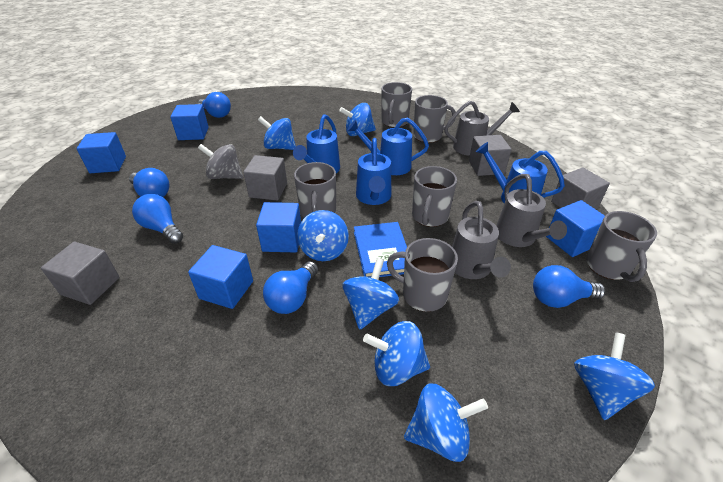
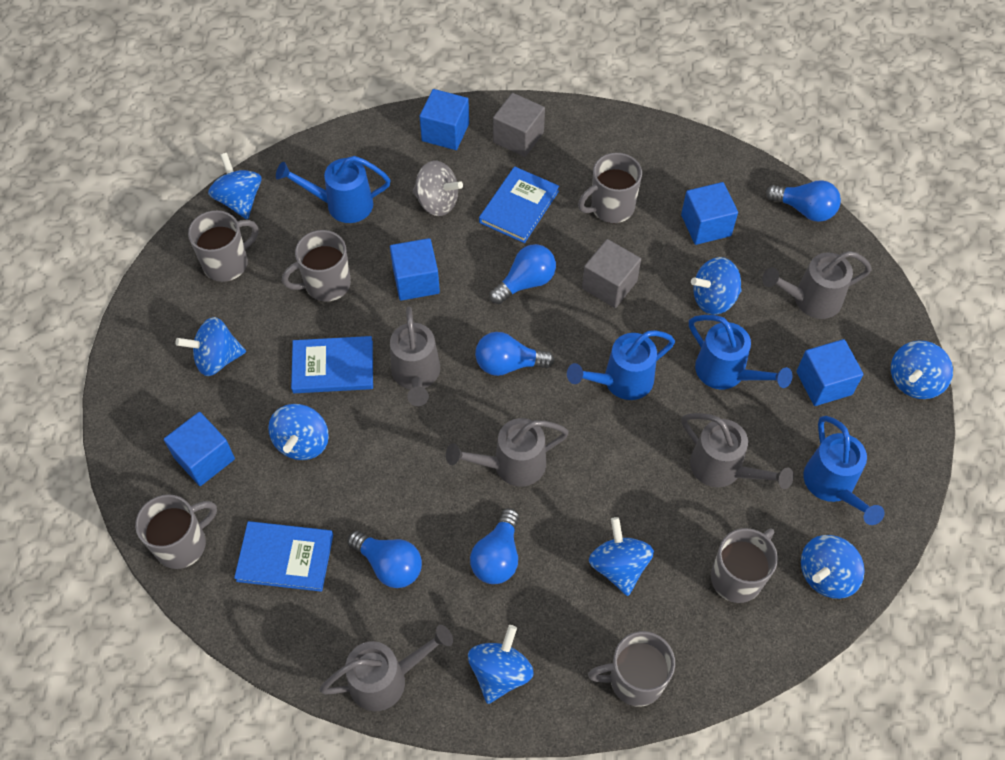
blue book: [354,222,407,278] = 1 -> [234,521,333,592] [291,336,373,393] [479,167,559,243] = 3
blue spinning top: [258,116,296,150] [297,210,349,261] [339,103,376,136] [342,258,399,329] [363,321,430,386] [404,383,488,462] [574,332,655,420] = 7 -> [176,317,246,376] [208,153,262,219] [268,404,329,460] [468,625,534,704] [589,517,654,596] [691,257,742,315] [801,535,865,599] [891,341,953,399] = 8
grey cube: [41,242,120,305] [243,155,287,200] [469,135,511,176] [551,167,610,210] = 4 -> [493,93,545,157] [582,239,641,308] = 2
grey watering can: [444,101,520,156] [452,201,511,279] [496,174,567,247] = 3 -> [319,625,453,711] [390,306,440,406] [446,418,569,487] [682,413,794,489] [762,251,872,319] = 5

